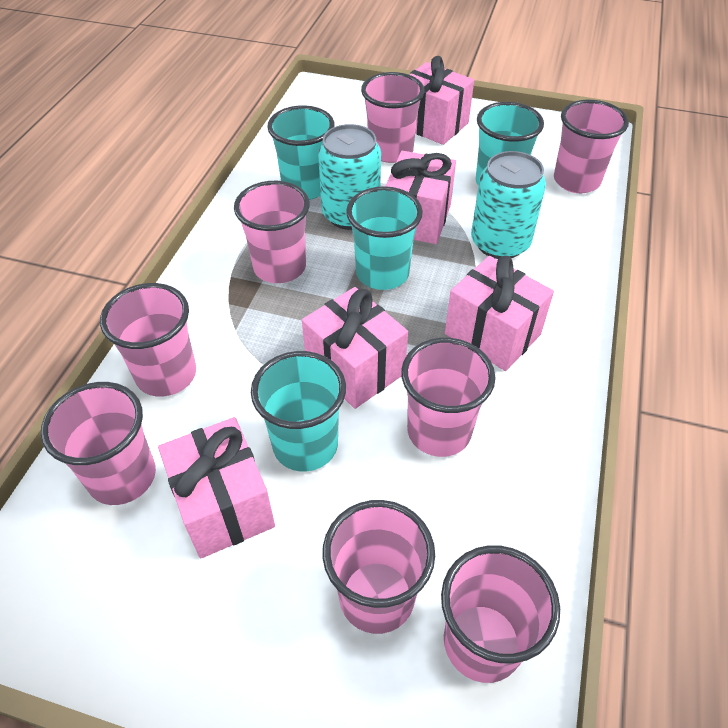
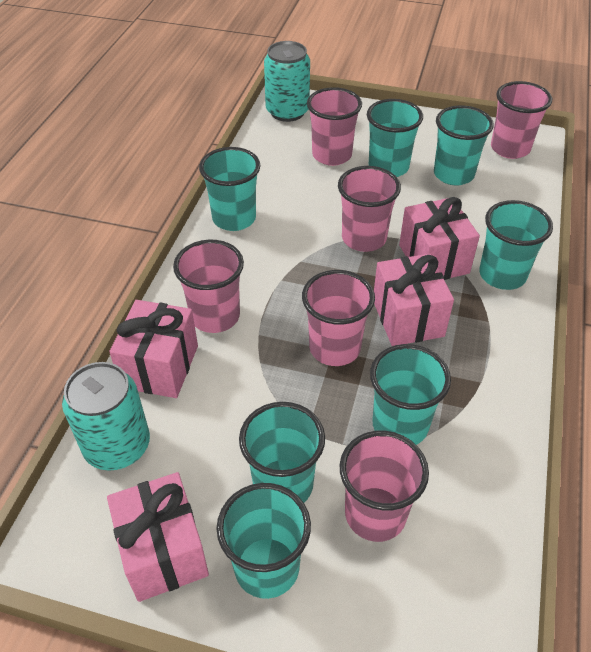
pink cup: [41,382,156,505] [100,283,196,397] [234,181,310,283] [322,500,435,634] [361,72,425,163] [401,338,495,457] [441,545,560,683] [554,100,629,193] = 8 -> [173,240,244,333] [302,270,375,366] [307,87,362,166] [338,166,401,252] [340,431,429,542] [491,81,552,159] = 6
pink gift: [158,417,275,558] [302,287,408,409] [385,151,456,244] [409,56,474,145] [445,256,554,371] = 5 -> [107,472,209,602] [109,300,198,398] [374,254,454,346] [399,197,480,280] = 4
turquoise cup: [251,351,346,471] [267,105,335,200] [346,186,423,290] [476,102,544,186] = 4 -> [199,147,260,231] [216,483,311,599] [239,402,325,503] [367,99,423,177] [370,344,451,445] [434,105,494,185] [479,200,553,290] = 7

